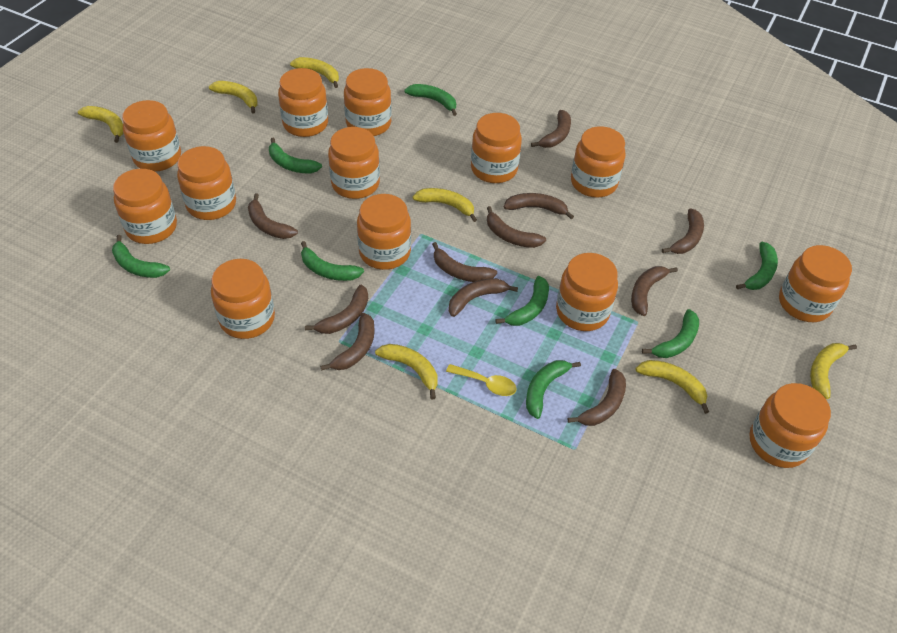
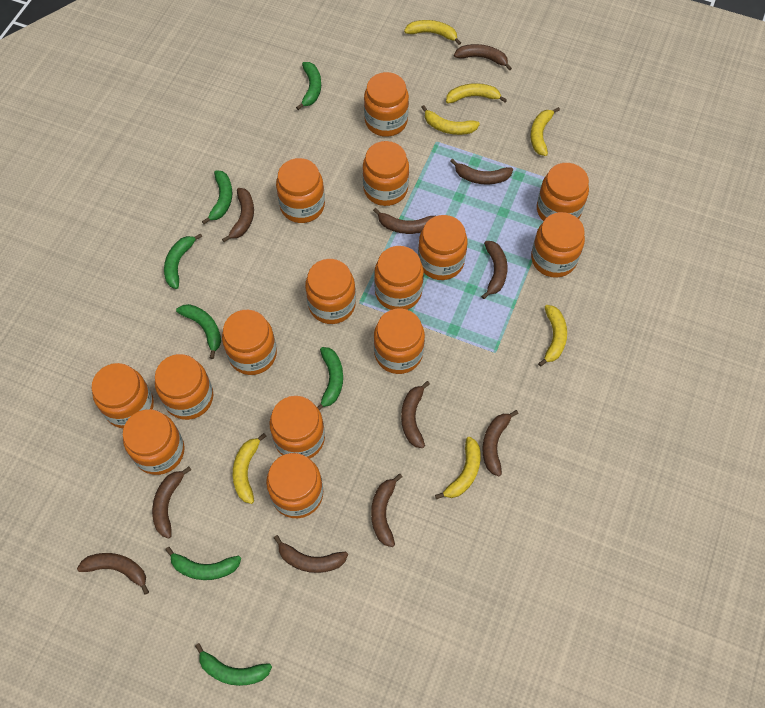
green banana: [112,235,170,278] [269,138,322,174] [301,241,364,281] [404,84,457,116] [496,276,549,326] [526,360,581,419] [642,309,699,358] [736,242,778,290] = 8 -> [164,233,202,289] [165,547,241,580] [176,304,221,359] [195,643,272,686] [202,170,232,224] [296,62,321,110] [317,347,343,411] = 7
orange jar: [113,169,177,244] [122,100,181,172] [177,146,236,220] [211,259,275,339] [278,68,328,137] [328,127,380,199] [344,68,392,136] [357,194,411,270] [471,113,522,183] [556,253,618,331] [571,126,626,198] [750,383,831,468] [779,245,852,322] = 13 -> [92,363,154,428] [123,409,185,475] [155,354,213,420] [222,310,277,375] [266,453,323,518] [270,396,325,459] [276,158,325,223] [305,259,356,324] [363,141,409,206] [364,72,409,137] [374,246,424,310] [374,308,425,374] [418,215,467,280] [531,212,585,278] [537,163,589,221] = 15
yellow spoon: [446,364,517,396] = 1 -> none = 0

